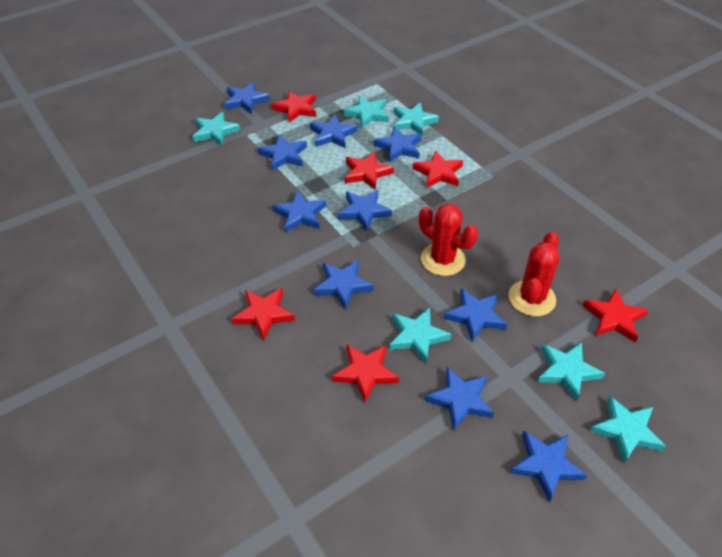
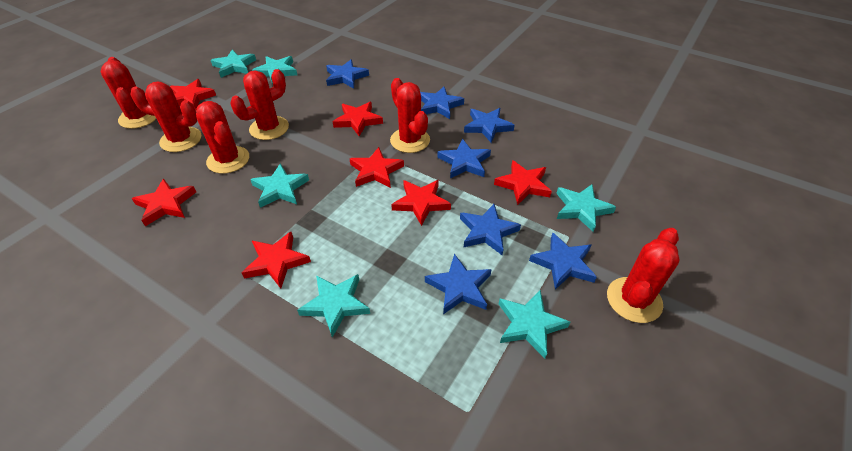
blue star: [224,82,270,114] [258,134,307,171] [272,191,326,232] [310,114,357,149] [313,260,374,310] [338,190,392,231] [374,127,421,162] [425,367,494,430] [444,288,507,341] [510,431,587,502] = 10 -> [326,59,369,88] [420,87,464,119] [425,254,492,314] [437,139,491,178] [460,204,521,255] [464,108,515,143] [529,232,597,290] = 7
red cactus: [419,203,478,276] [508,232,559,316] = 2 -> [101,57,156,129] [131,82,201,152] [196,101,249,174] [230,69,289,140] [390,78,430,153] [607,228,679,323] = 6
red star: [232,288,295,341] [272,90,316,123] [332,344,399,403] [345,152,394,190] [413,150,463,188] [583,289,648,342] = 6 -> [132,179,196,226] [170,79,216,110] [242,232,311,288] [333,102,383,136] [350,147,404,188] [391,180,451,226] [494,160,552,205] = 7

